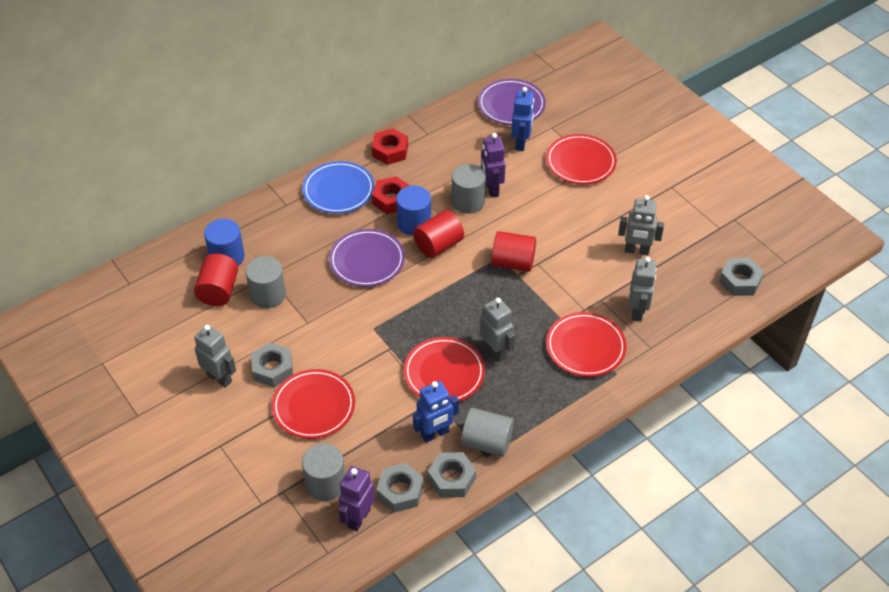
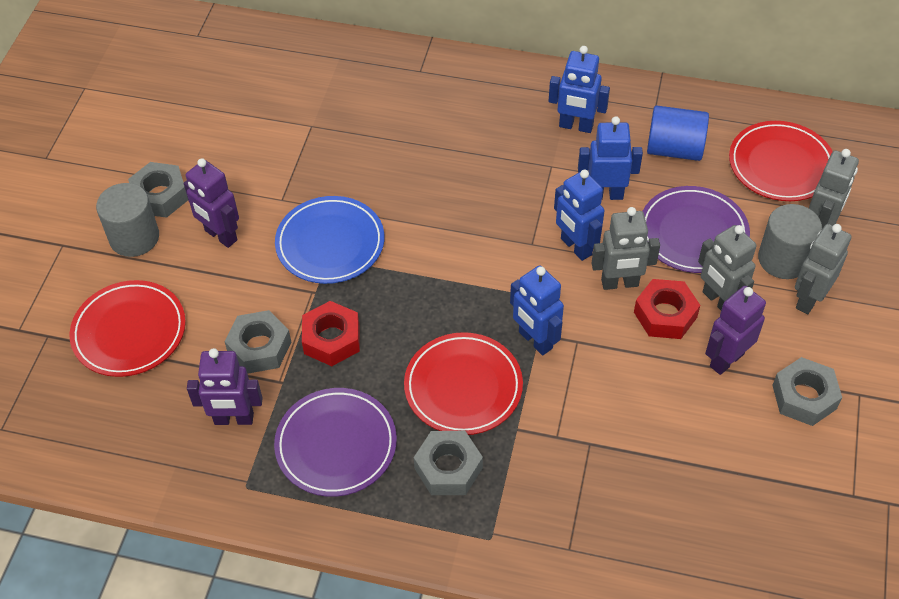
blue cylinder: [204,219,245,266] [396,186,431,236] = 2 -> [647,105,709,161] = 1
blue robot: [413,381,459,443] [511,87,534,151] = 2 -> [510,265,564,355] [549,46,610,133] [554,170,605,261] [578,116,643,200] = 4
grey cylinder: [245,256,286,308] [302,443,345,501] [452,164,486,214] [461,408,514,457] = 4 -> [96,183,159,257] [758,204,822,279] = 2
purple robot: [338,466,375,531] [481,133,506,197] = 2 -> [184,158,239,248] [187,348,262,425] [705,286,766,375] = 3
red cylinder: [194,253,238,306] [413,210,464,258] [492,231,536,272] = 3 -> none = 0
red plate: [272,369,355,439] [404,337,485,402] [546,134,617,184] [546,312,626,377] = 4 -> [70,280,186,377] [404,332,523,435] [729,121,833,201] = 3

